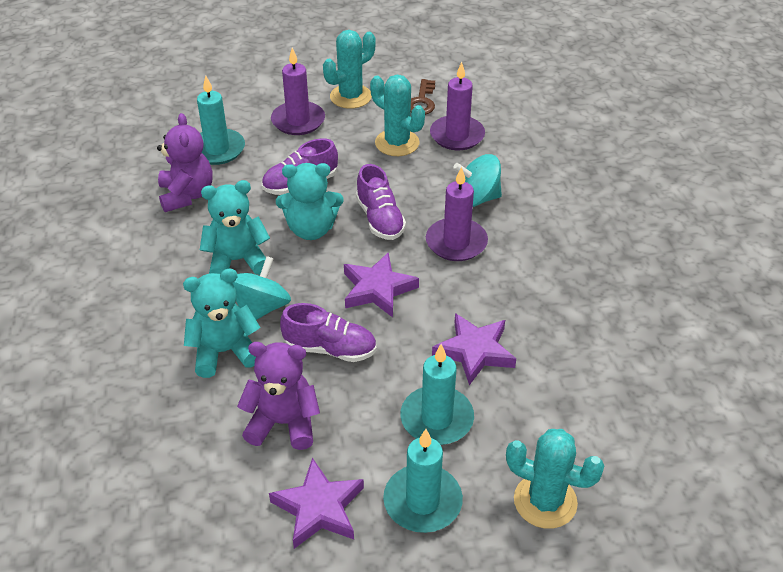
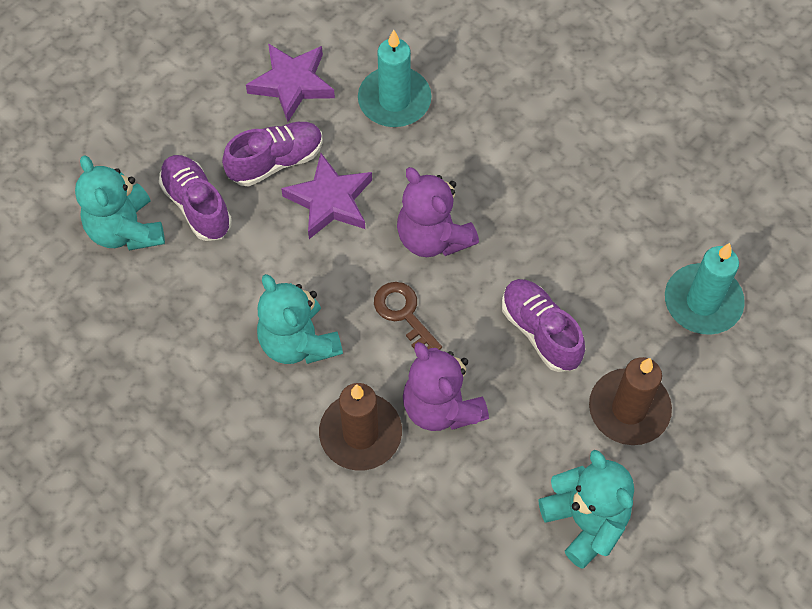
brown candle: none = 0 -> [319,383,402,471] [589,357,672,445] = 2
purple candle: [271,48,325,135] [426,166,488,261] [430,62,485,150] = 3 -> none = 0
purple star: [269,458,364,549] [344,252,419,317] [432,313,516,385] = 3 -> [246,43,335,122] [281,153,372,239] = 2
turquoise cactus: [323,30,376,109] [370,75,425,156] [506,429,604,529] = 3 -> none = 0
turquoise candle: [197,75,245,165] [383,429,463,533] [400,344,474,445] = 3 -> [358,30,432,127] [665,243,745,335] = 2
turquoise spinning top: [233,256,291,320] [454,154,502,207] = 2 -> none = 0

